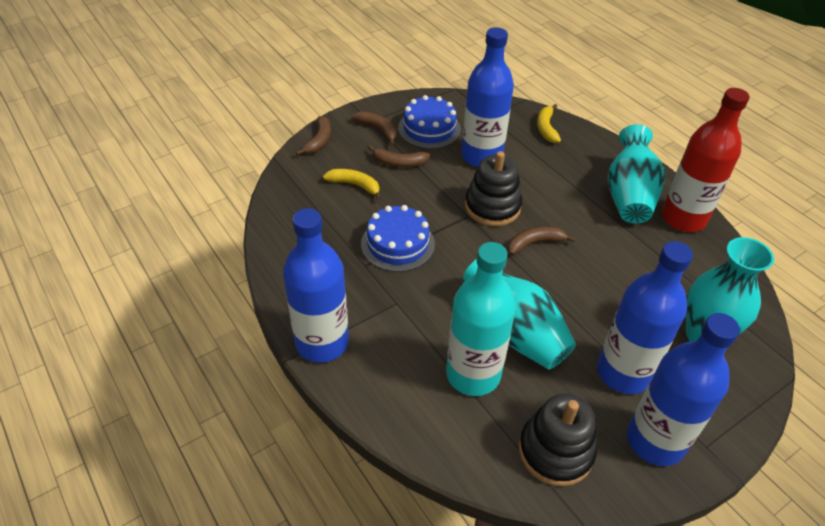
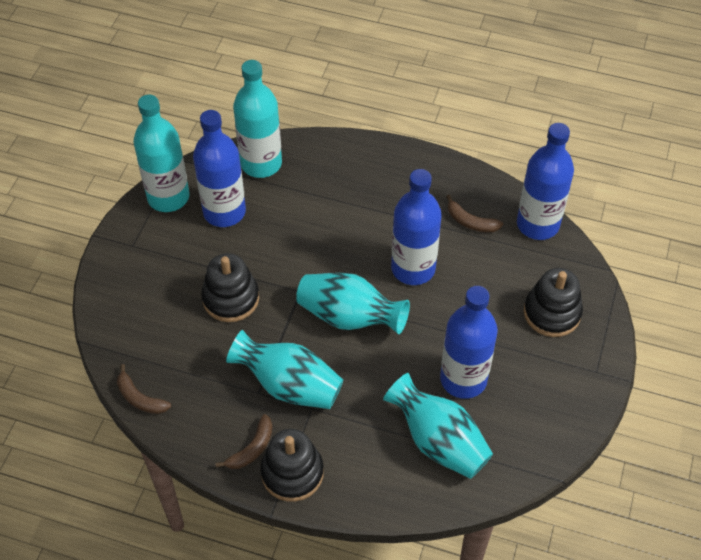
black stacking toy: [465,151,522,226] [519,394,597,487] = 2 -> [201,253,259,322] [260,429,324,502] [524,268,583,337] = 3
blue cake: [361,205,435,272] [398,95,461,149] = 2 -> none = 0
brown banana: [296,116,331,155] [352,111,397,146] [368,145,430,167] [508,226,576,255] = 4 -> [117,364,171,414] [215,414,273,469] [446,194,503,232] = 3
red bottle: [662,88,750,232] = 1 -> none = 0
turquoise bottle: [446,242,516,396] = 1 -> [133,95,189,212] [233,60,282,178] = 2
yellow banana: [323,169,381,200] [537,104,561,143] = 2 -> none = 0

